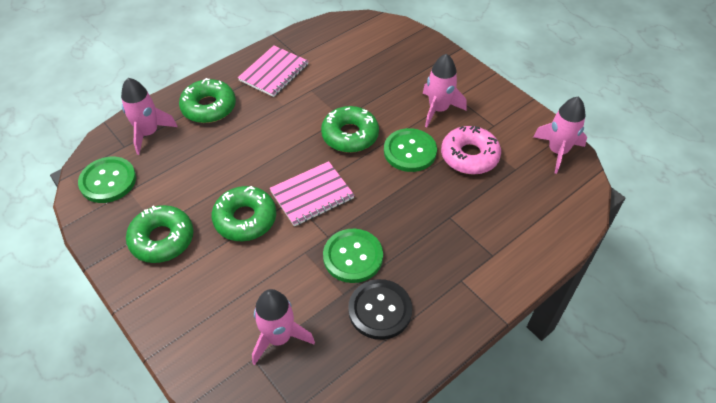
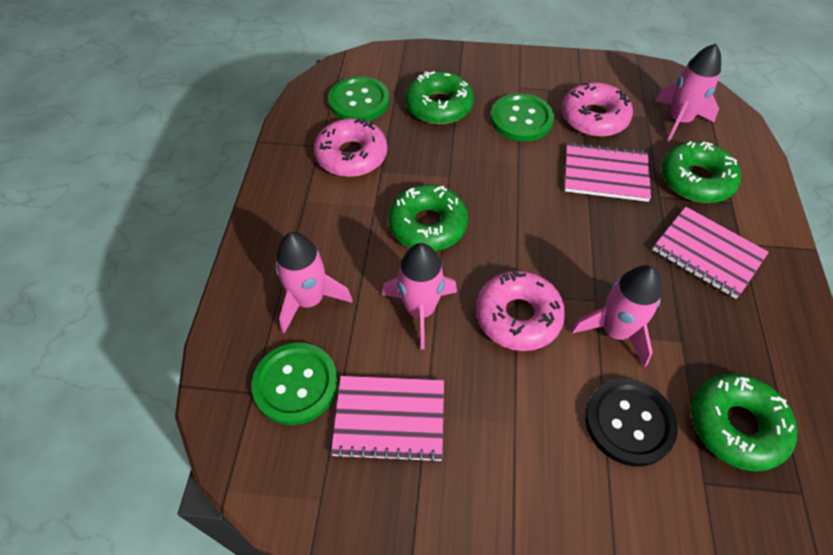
pink donut: [441,126,501,175] = 1 -> [314,118,387,177] [476,270,565,351] [562,82,633,137] = 3
pink notebook: [238,45,309,97] [270,161,355,226] = 2 -> [331,376,444,463] [565,142,651,202] [653,207,769,299] = 3

